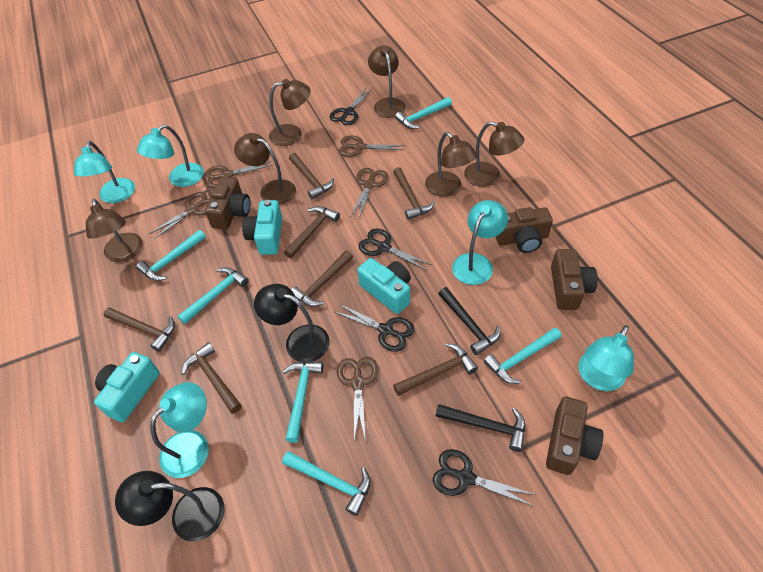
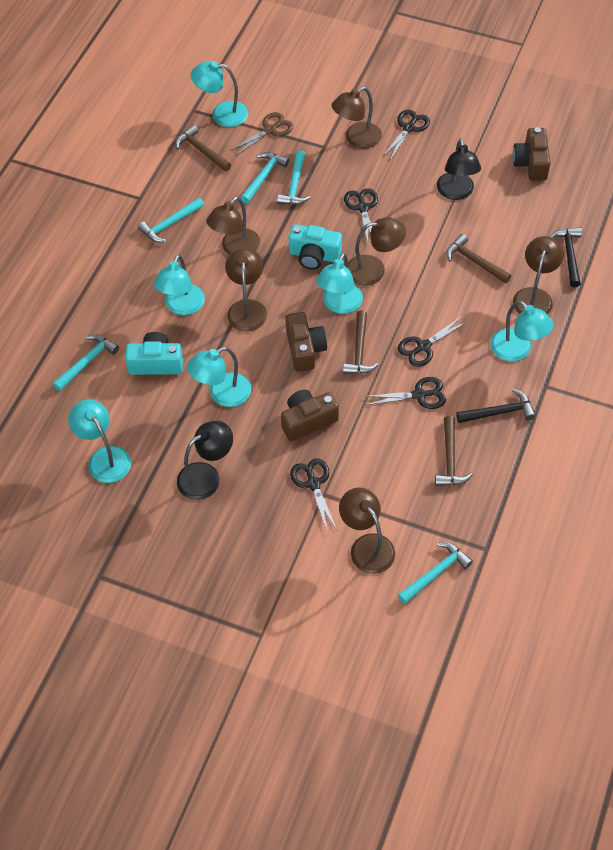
black scissors: [330,88,372,125] [335,304,415,352] [359,229,432,271] [433,449,536,506] = 4 -> [290,459,337,530] [344,188,378,243] [364,377,446,409] [383,109,430,159] [398,316,468,367] = 5
brown camera: [205,177,250,230] [495,207,553,253] [546,397,603,475] [551,249,598,310] = 4 -> [281,390,339,441] [285,312,327,372] [513,127,550,181] = 3
brown hammer: [104,307,175,352] [182,342,242,414] [284,206,340,258] [289,153,334,199] [291,250,353,307] [393,167,435,220] [393,343,478,396] = 7 -> [175,125,231,171] [343,310,379,374] [435,416,473,486] [446,234,511,284] = 4
brown scissors: [148,192,210,239] [205,161,273,188] [337,357,378,441] [339,135,405,157] [351,168,388,218] = 5 -> [230,112,294,156] = 1
turquoise camera: [94,352,159,422] [242,200,282,255] [357,258,411,314] = 3 -> [125,332,183,375] [288,224,342,270] = 2
turquoise hammer: [136,230,206,281] [177,267,249,324] [282,451,370,516] [283,362,323,443] [395,97,452,129] [484,327,562,384] = 6 -> [53,334,119,391] [138,197,204,243] [240,152,289,204] [277,150,311,205] [398,542,473,604] = 5
turquoise lamp: [74,141,135,203] [137,125,204,187] [150,382,209,478] [452,200,508,285] [579,325,634,391] = 5 -> [68,399,131,483] [154,254,205,315] [187,347,251,407] [191,61,248,127] [316,253,363,314] [490,301,554,361] = 6

